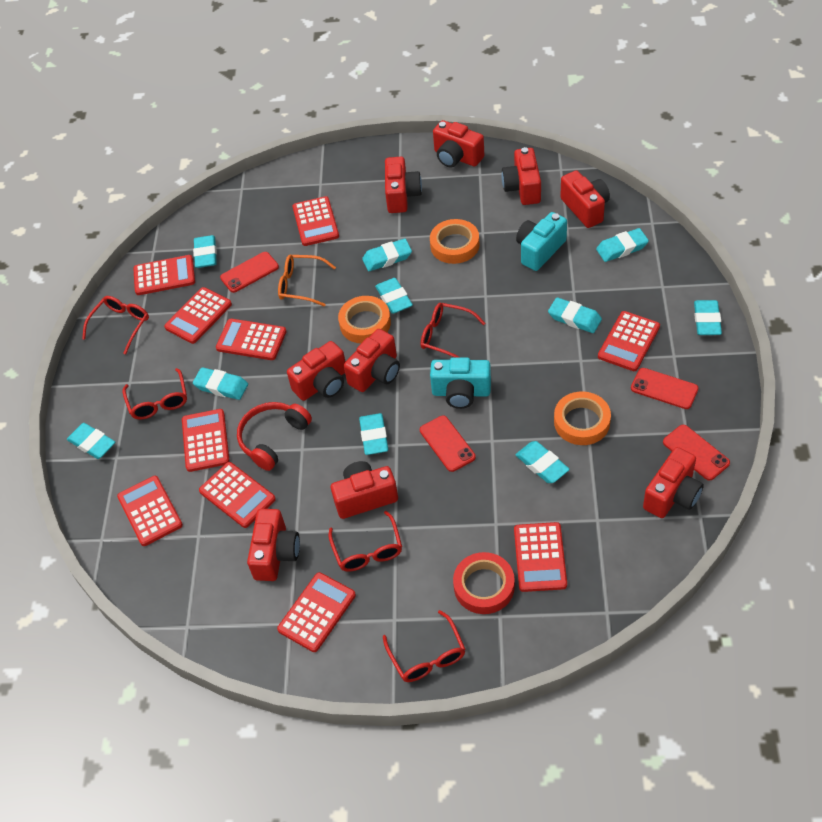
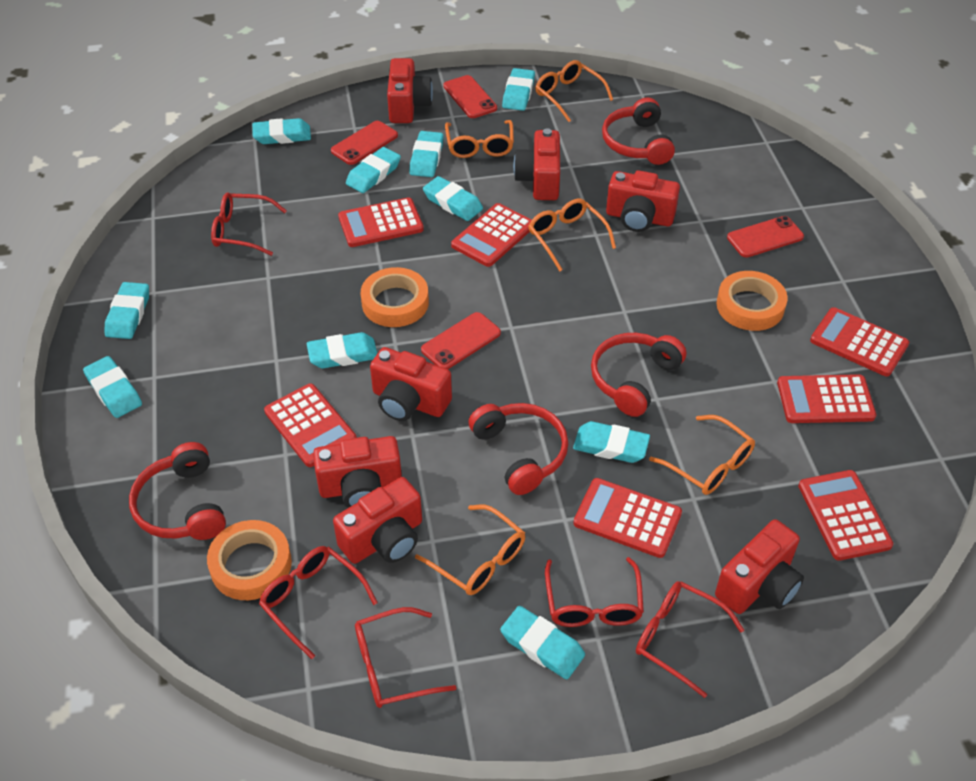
orange glasses: [278,254,336,306] = 1 -> [415,504,525,595] [445,120,514,158] [528,199,616,271] [535,60,613,122] [649,415,755,495] = 5
red calculator: [117,476,183,546] [133,255,195,295] [164,287,232,344] [182,409,230,472] [199,462,276,528] [216,319,287,360] [277,572,356,652] [292,196,339,246] [514,522,567,592] [598,311,660,371] = 10 -> [264,384,357,467] [338,197,424,247] [451,203,531,267] [573,478,682,558] [777,374,876,423] [798,470,893,561] [810,307,909,377] = 7
red camera: [247,509,300,581] [287,341,346,401] [331,461,398,519] [344,329,400,392] [385,157,422,213] [433,120,484,167] [501,147,541,205] [560,170,610,228] [643,447,704,518] = 9 -> [313,436,402,508] [333,477,422,564] [370,347,452,421] [387,58,433,123] [513,128,560,200] [606,170,680,232] [715,519,804,614] = 7
red headphones: [237,402,312,471] = 1 -> [129,442,226,540] [468,403,568,495] [591,333,686,417] [602,98,675,165] = 4
red tape: [453,552,515,614] = 1 -> none = 0
turquoise camera: [430,357,491,409] [516,212,567,271] = 2 -> none = 0

